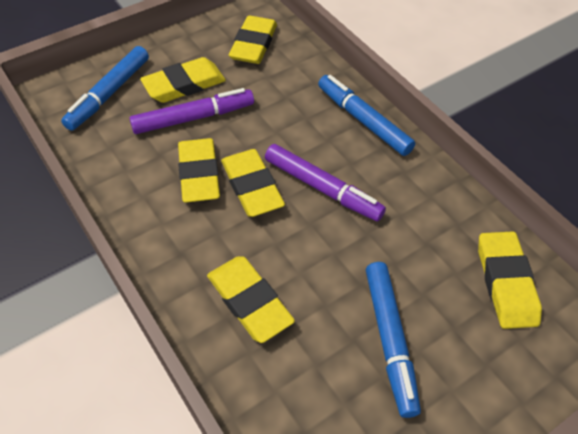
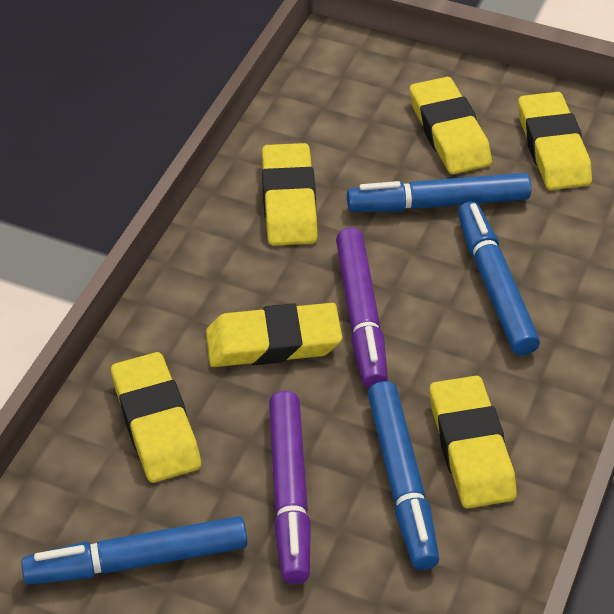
blue marker: [61,46,149,131] [318,75,415,156] [366,262,421,418] = 3 -> [21,516,248,585] [347,173,531,212] [368,381,439,570] [458,201,540,355] = 4

